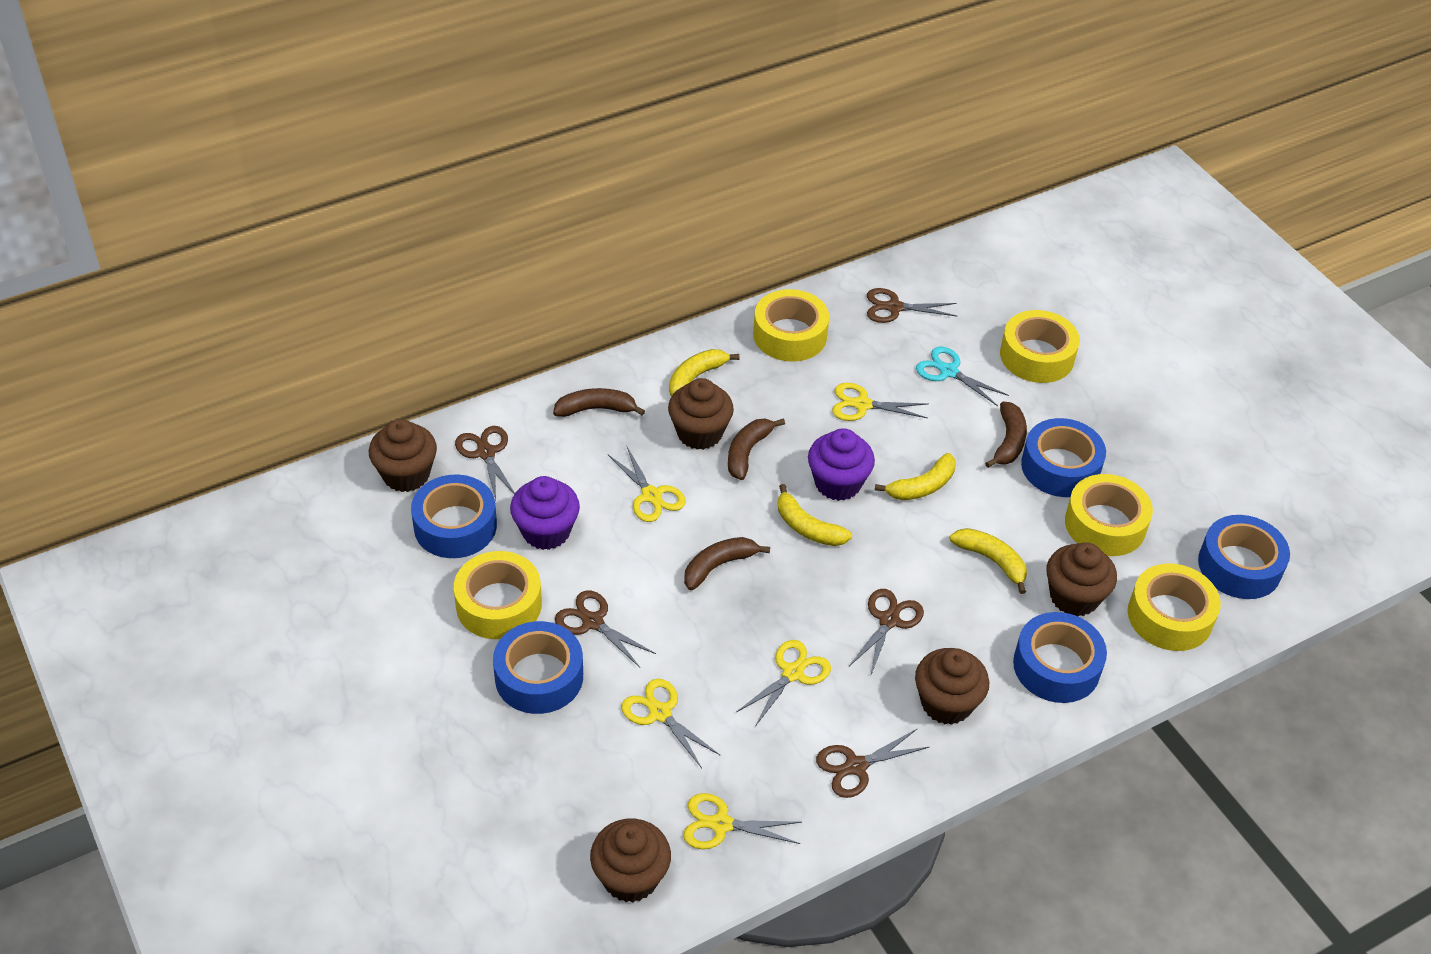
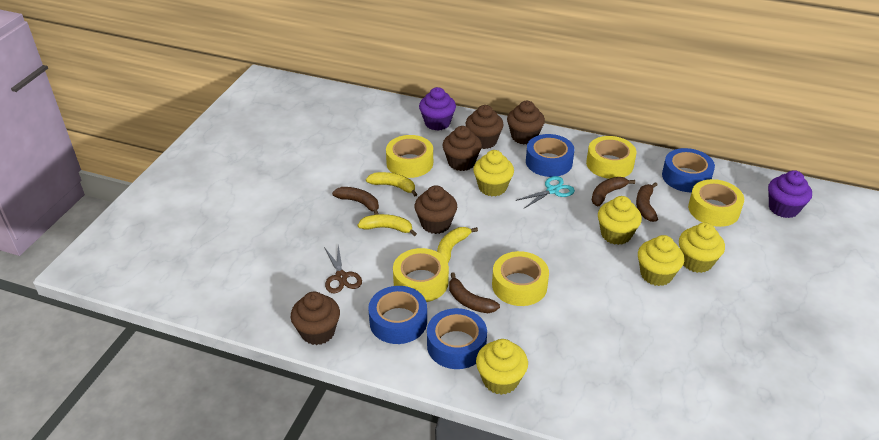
blue tape: [411,474,497,558] [493,621,583,714] [1013,612,1107,703] [1021,418,1106,497] [1198,515,1290,599] = 5 -> [368,286,427,344] [427,308,487,369] [526,134,574,177] [662,148,715,192] = 4
brown scissors: [455,426,515,501] [555,590,656,667] [816,728,929,798] [849,589,924,677] [867,288,957,323] = 5 -> [324,244,362,294] = 1
yellow banana: [669,349,739,396] [778,484,852,546] [875,453,956,500] [949,528,1027,594] = 4 -> [358,214,417,236] [366,172,417,196] [437,227,478,262] = 3
yellow cupcake: none = 0 -> [473,150,514,196] [476,339,528,395] [598,196,642,245] [638,235,684,286] [679,223,725,273] = 5
yellow scissors: [608,445,686,522] [621,679,721,768] [683,793,802,849] [737,640,831,725] [832,383,929,421] = 5 -> none = 0

